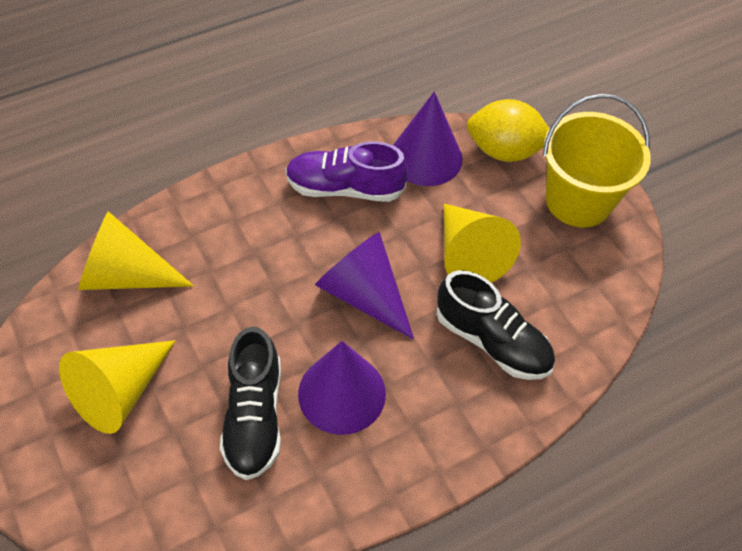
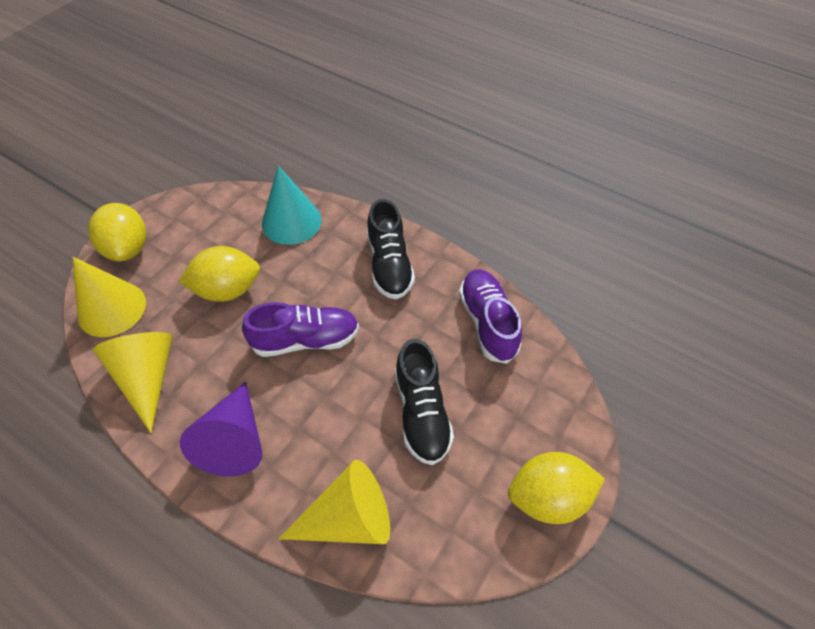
purple cone: [298,341,386,435] [315,232,414,340] [393,92,463,186] = 3 -> [180,382,263,477] = 1
purple shoe: [286,141,408,202] = 1 -> [242,302,359,357] [459,269,522,364] = 2
turquoise cone: none = 0 -> [262,165,322,245] = 1
yellow bucket: [543,94,651,227] = 1 -> none = 0
yellow lemon: [466,99,549,162] = 1 -> [88,203,147,261] [178,246,260,302] [508,452,605,524] = 3

